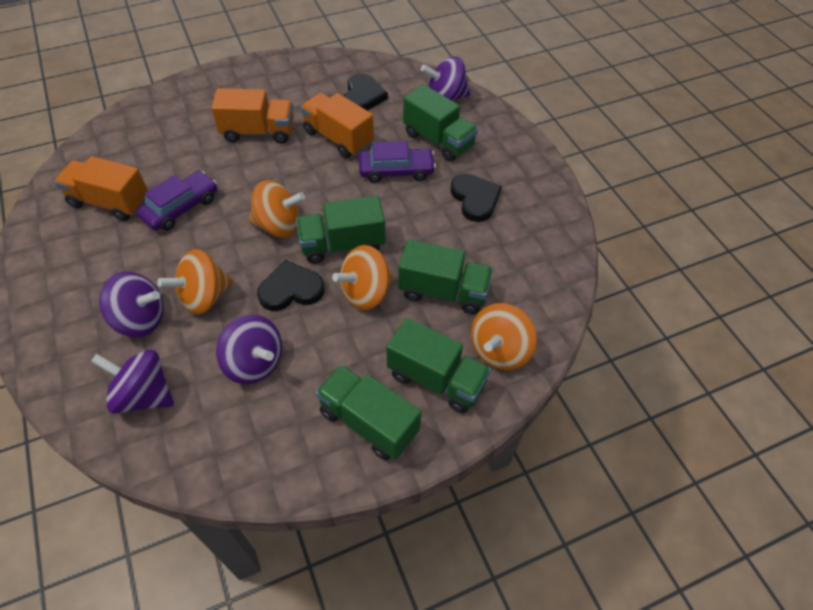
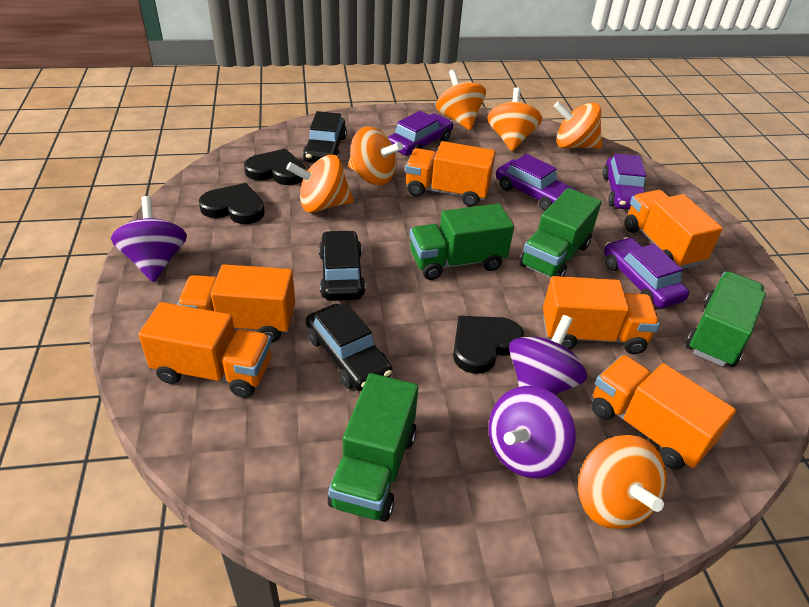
black car: none = 0 -> [303,111,347,163] [306,302,392,391] [319,230,366,301] = 3
green truck: [296,196,385,264] [316,365,421,460] [386,318,491,413] [398,239,493,314] [403,84,478,162] = 5 -> [328,373,418,522] [410,204,514,280] [519,188,602,277] [686,271,766,367] = 4
orange spinning top: [157,249,233,315] [249,180,305,238] [332,245,393,310] [471,303,537,370] = 4 -> [286,155,354,213] [348,127,403,185] [436,69,486,130] [488,87,542,151] [553,101,602,149] [578,435,667,529] = 6
orange truck: [54,156,148,221] [211,88,294,144] [300,93,374,158] = 3 -> [138,302,272,398] [177,264,295,342] [405,141,496,207] [543,276,660,354] [591,355,736,470] [625,190,723,269] = 6
purple car: [136,171,217,231] [359,141,436,183] = 2 -> [388,111,453,156] [496,154,576,211] [603,154,646,210] [604,237,689,308] = 4
purple spinning top: [90,350,174,414] [99,272,164,337] [216,314,282,384] [421,56,470,101] = 4 -> [111,196,187,282] [489,386,576,478] [509,315,587,395] = 3

